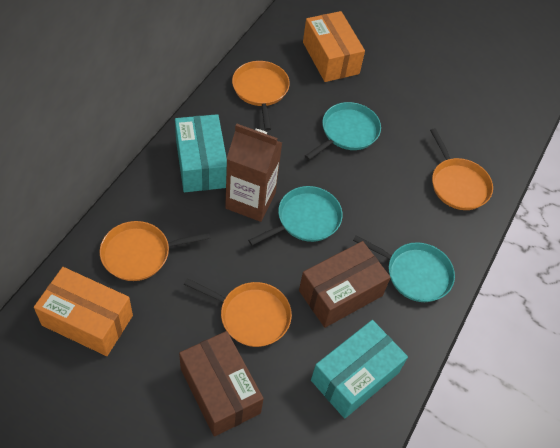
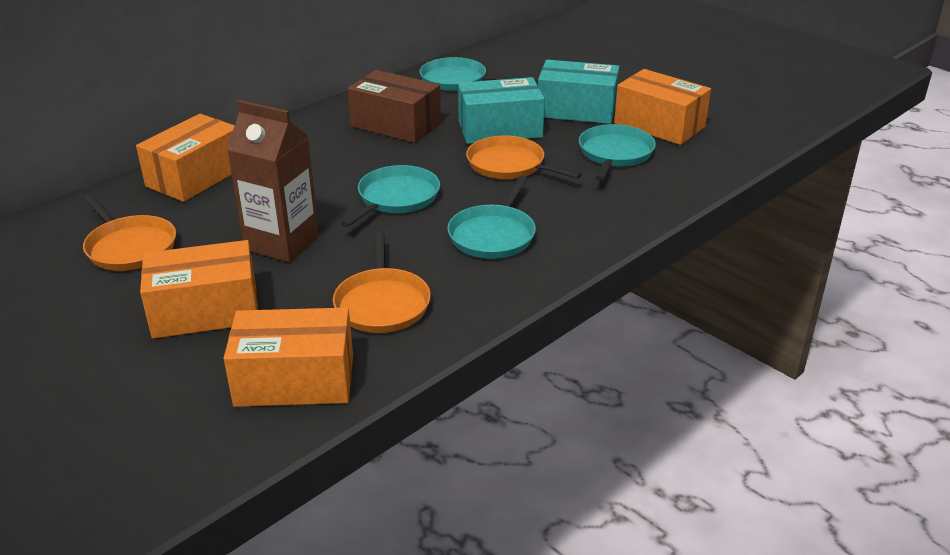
brown box: [179,331,264,437] [299,241,391,328] = 2 -> [348,70,441,143] = 1
orange box: [34,267,133,356] [303,11,365,82] = 2 -> [136,114,235,202] [140,240,258,339] [224,307,353,407] [614,69,711,145] = 4
orange pan: [100,221,210,281] [184,278,292,347] [232,61,290,131] [430,128,493,210] = 4 -> [83,194,176,271] [333,231,431,333] [466,136,582,179] = 3
turquoise pan: [248,186,343,245] [305,102,381,160] [353,235,455,302] = 3 -> [341,165,440,227] [419,57,515,91] [447,176,536,259] [579,124,656,181] = 4

